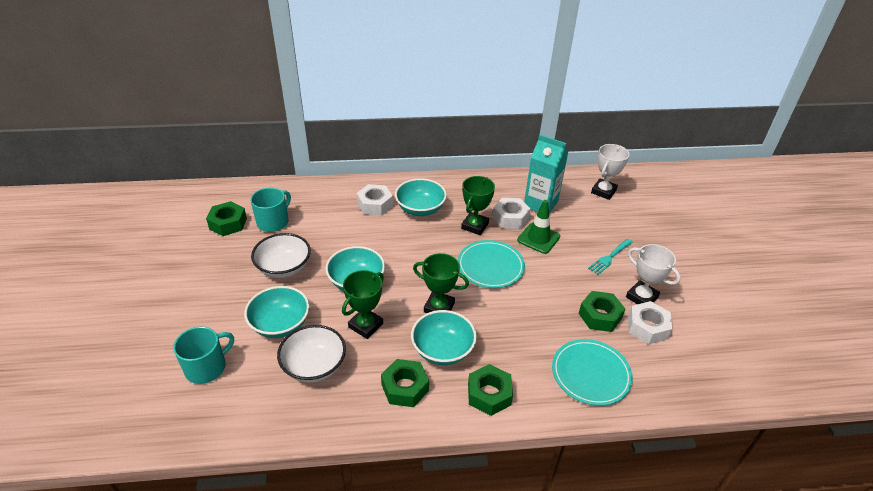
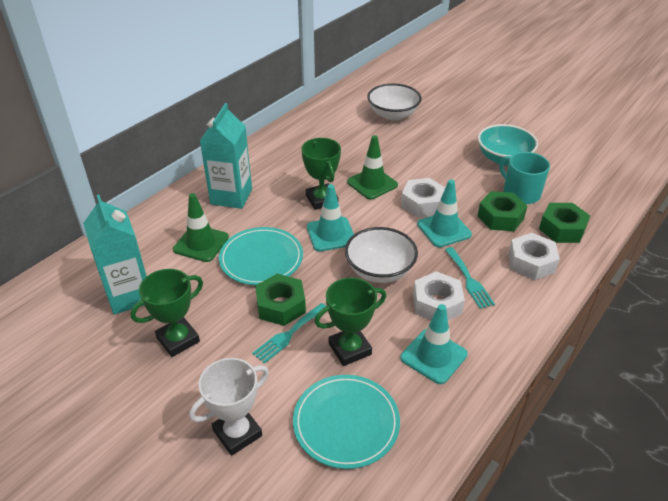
green nut: [206,201,247,236] [381,359,429,407] [468,364,513,416] [578,291,625,332] = 4 -> [255,274,306,326] [478,191,527,231] [539,203,590,243] = 3
green traffic cone: [517,200,560,254] = 1 -> [173,193,229,262] [347,135,398,200] = 2
turquoise bowl: [244,286,310,338] [325,246,385,291] [395,178,447,216] [411,310,477,365] = 4 -> [478,124,538,166] = 1
turquoise carton: [524,135,568,214] = 1 -> [83,195,147,315] [200,103,252,209] = 2
turquoise fork: [588,239,633,275] = 1 -> [252,303,326,364] [445,247,495,309] = 2
turquoise mug: [173,327,234,384] [251,188,291,232] = 2 -> [499,152,550,204] = 1
turquoise traffic cone: none = 0 -> [307,184,354,251] [401,304,468,384] [417,180,472,247] = 3
white trophy: [591,144,630,200] [626,244,681,304] = 2 -> [189,358,269,456] = 1

